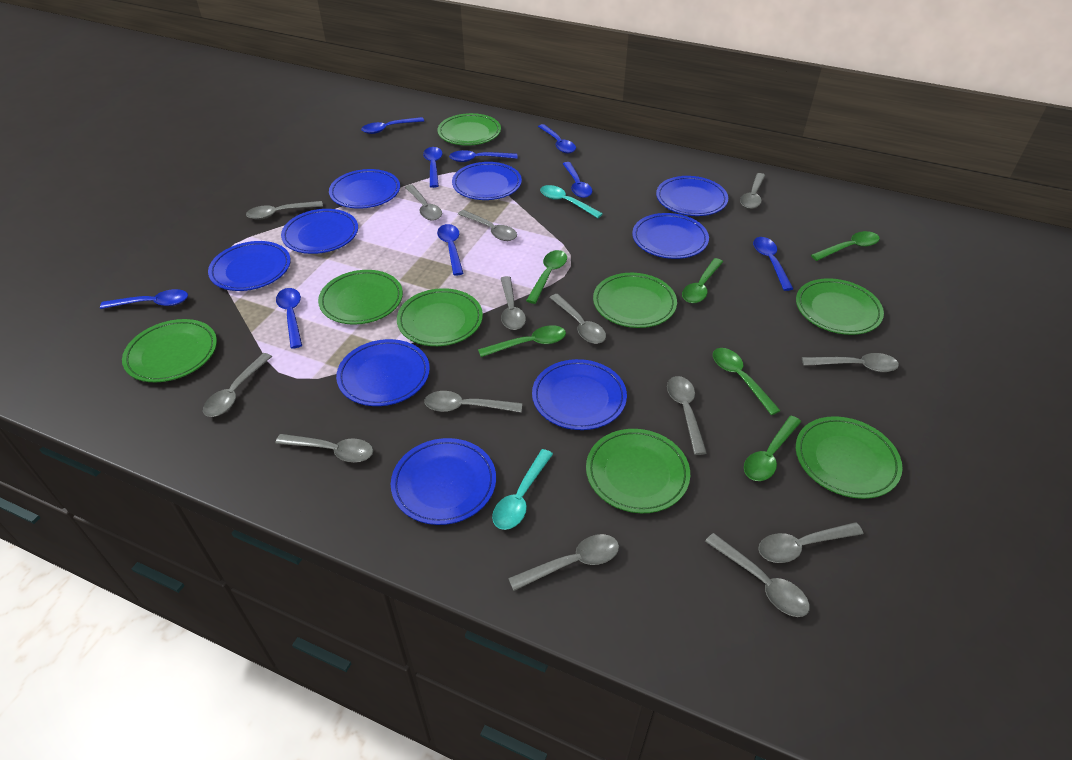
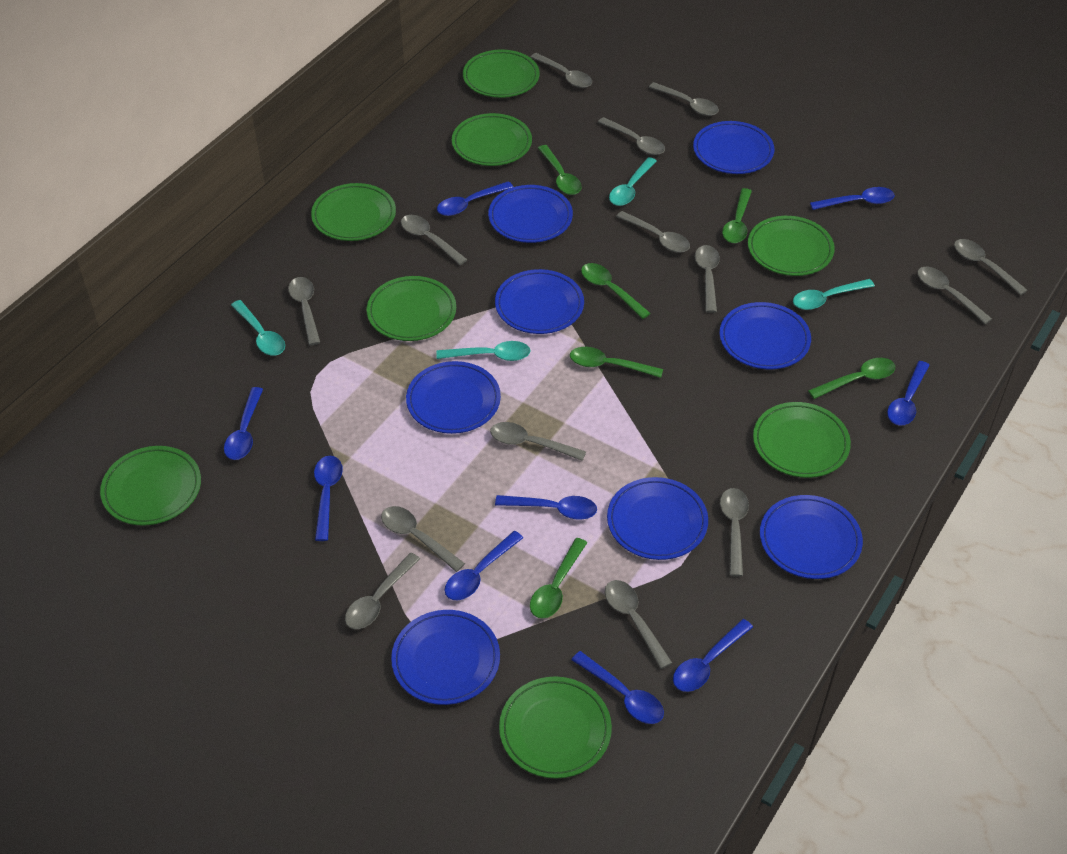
blue plate: [208,241,291,291] [281,209,358,254] [329,169,400,209] [336,339,430,406] [391,438,496,525] [452,162,522,200] [532,359,627,430] [632,213,709,259] [656,176,728,216] = 9 -> [391,610,500,705] [406,361,501,434] [488,185,573,243] [495,269,584,334] [607,477,708,560] [693,121,774,174] [719,302,811,369] [760,495,863,579] = 8
turquoise spoon: [492,449,553,530] [540,185,603,218] = 2 -> [231,300,285,356] [436,341,531,361] [609,157,657,206] [793,279,875,310] = 4

